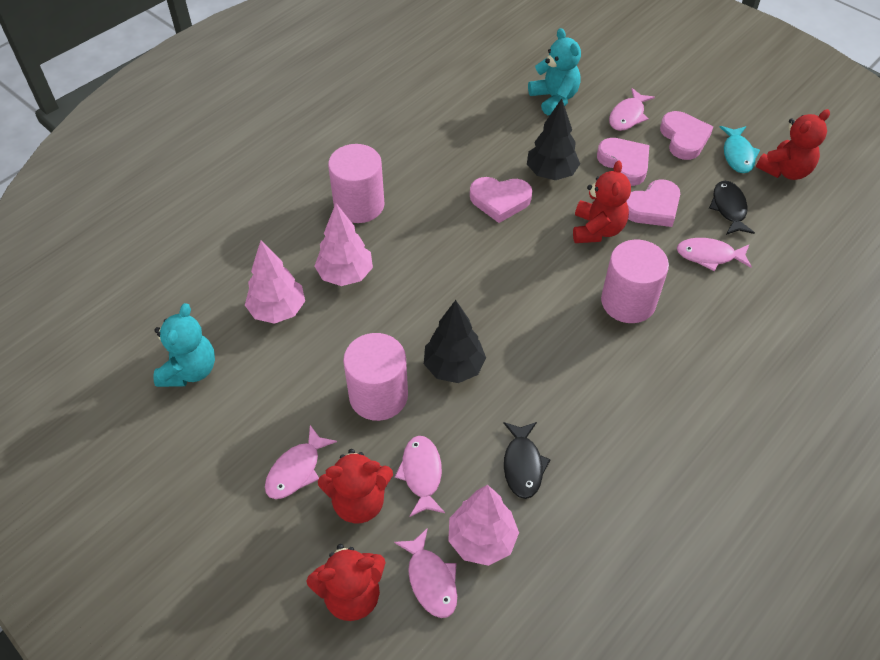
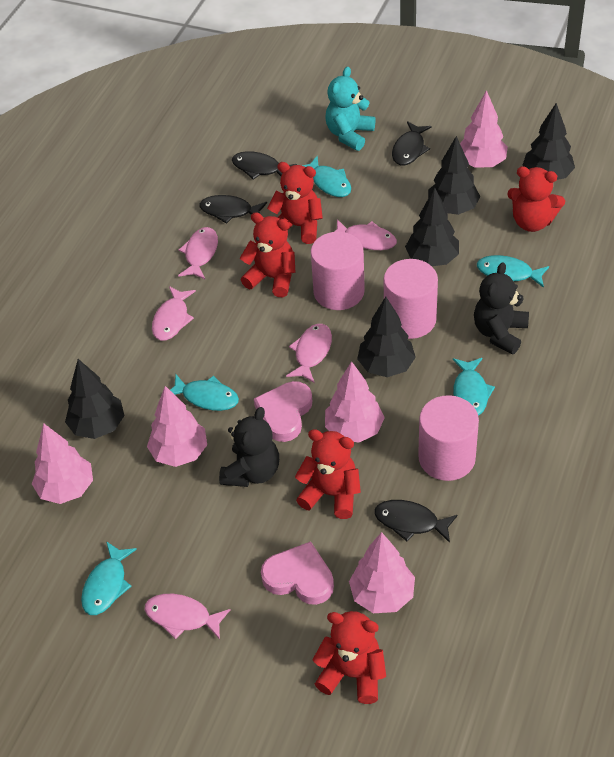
black fish: [503,422,551,499] [709,181,755,235] = 2 -> [199,195,267,224] [232,151,297,179] [374,500,458,543] [392,121,432,166] = 4
black teddy bear: none = 0 -> [219,407,279,487] [474,262,529,355] = 2
black tree: [424,300,486,383] [527,99,580,180] = 2 -> [65,359,124,439] [357,297,416,377] [405,188,459,266] [428,136,480,215] [523,103,575,180] = 5
pink heart: [470,177,532,223] [597,138,649,186] [626,179,680,227] [660,111,713,160] = 4 -> [254,381,312,442] [261,542,334,605] = 2
pink tree: [245,241,305,324] [315,203,373,286] [448,485,519,566] = 3 -> [32,423,93,504] [147,386,207,467] [325,361,385,442] [349,532,415,613] [460,90,508,168] = 5
red teddy bear: [306,544,386,621] [318,449,393,523] [573,161,631,243] [756,109,830,180] = 4 -> [240,212,296,297] [267,162,323,244] [295,429,361,519] [313,611,386,704] [507,166,565,232] = 5
turquoise fish: [720,126,760,173] = 1 -> [81,541,137,615] [170,374,239,411] [302,156,351,197] [453,358,495,416] [477,255,549,288] = 5
turquoise teddy bear: [153,303,215,387] [528,28,581,115] = 2 -> [326,67,376,151] = 1

